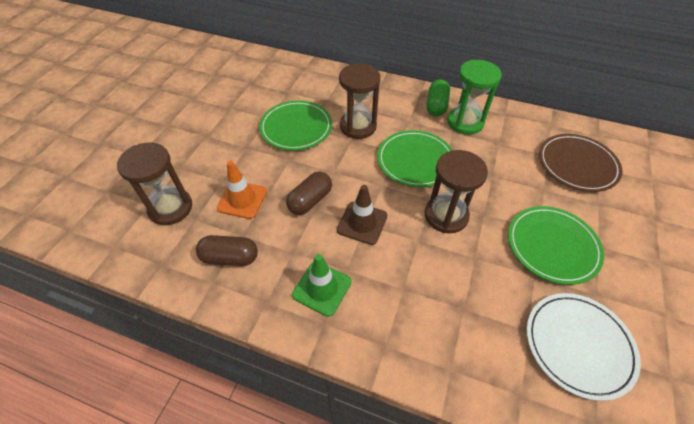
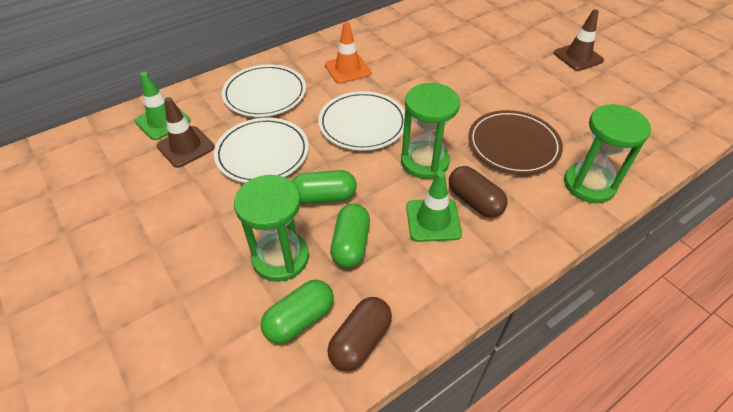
brown hourglass: [117,143,192,225] [339,64,380,139] [425,150,488,233] = 3 -> none = 0
brown traffic cone: [337,185,387,245] = 1 -> [157,97,215,168] [554,9,604,71] = 2
green capsule: [426,79,450,116] = 1 -> [260,280,334,344] [292,170,357,204] [330,204,370,268] = 3
green hourglass: [447,60,502,135] = 1 -> [234,175,309,282] [401,83,460,179] [564,104,651,203] = 3
green plate: [259,100,332,150] [377,130,452,188] [508,206,604,285] = 3 -> none = 0
green traffic cone: [292,254,351,317] = 1 -> [135,72,191,140] [406,171,462,242] = 2
white plate: [526,293,641,401] = 1 -> [214,118,309,183] [222,64,306,117] [318,91,405,151] = 3

